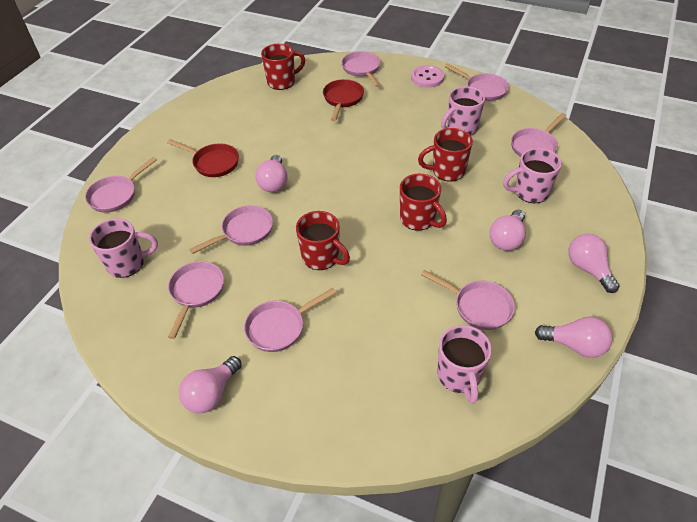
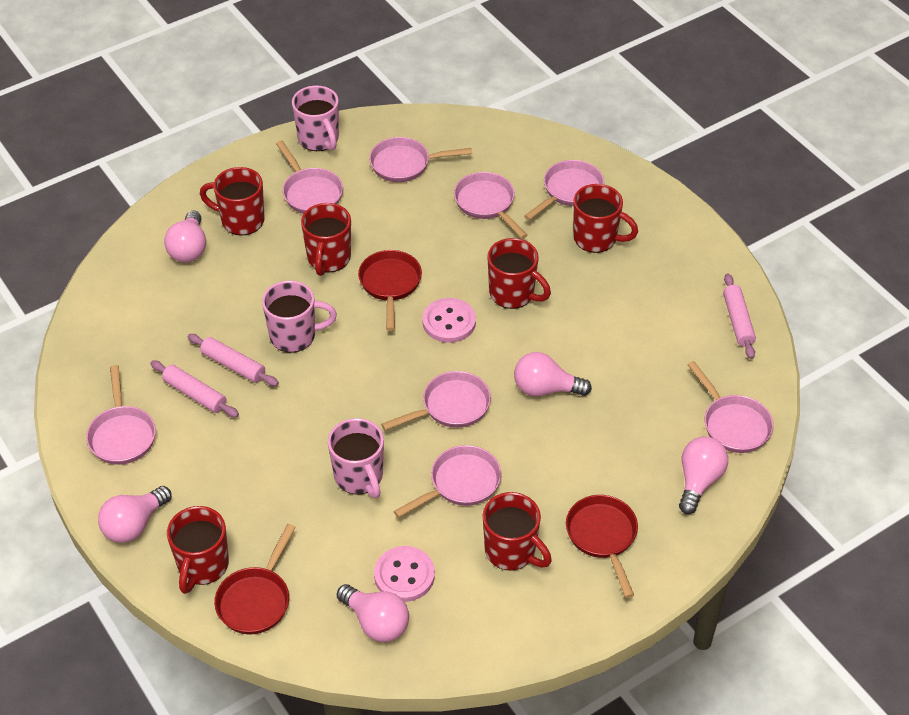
pink button: [411,65,444,88] = 1 -> [374,546,435,602] [422,298,476,343] = 2
pink mug: [89,218,158,278] [437,325,492,404] [441,86,485,135] [503,148,562,203] = 4 -> [262,281,337,353] [292,86,339,151] [328,418,384,498] = 3
pink rolling pin: none = 0 -> [150,361,239,417] [188,334,279,386] [723,273,756,359] = 3
red mug: [261,44,305,90] [296,211,350,270] [400,174,447,231] [418,128,473,182] = 4 -> [167,506,229,594] [200,167,264,236] [301,203,351,276] [482,492,552,571] [487,238,551,309] [573,184,638,253] = 6
red pan: [167,139,239,177] [323,79,364,121] = 2 -> [214,524,296,634] [358,250,422,331] [566,495,638,598] = 3

